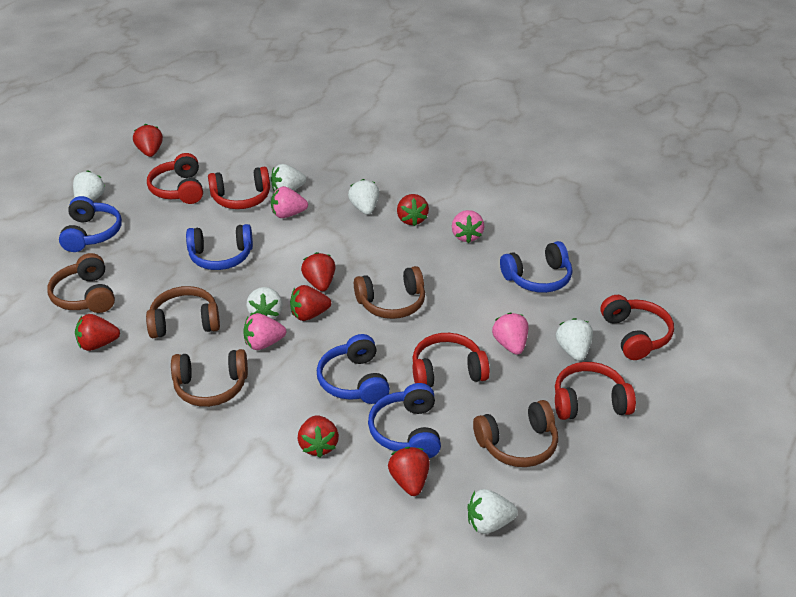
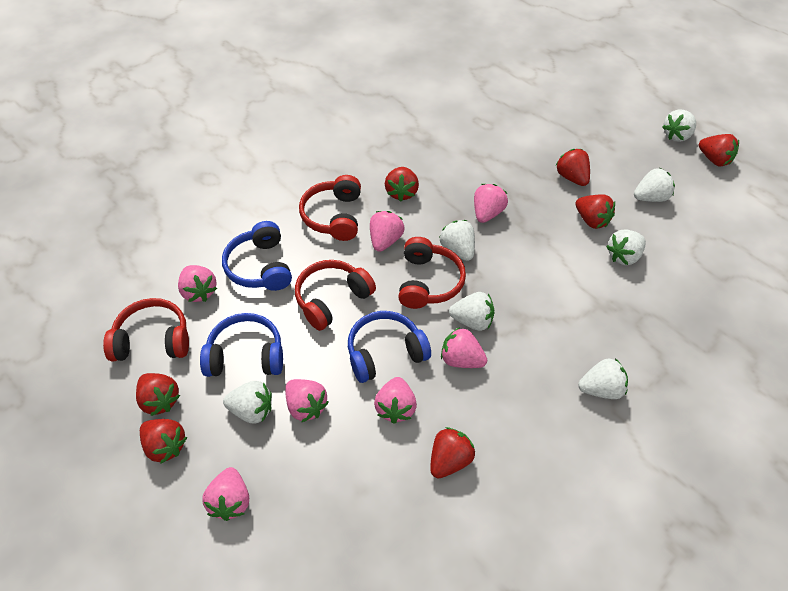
blue headphones: [59,196,122,252] [186,224,253,270] [317,334,390,404] [368,383,441,458] [500,241,572,293] = 5 -> [200,313,283,377] [222,221,292,291] [348,311,431,383] = 3
brown headphones: [47,253,115,313] [146,286,220,338] [171,349,248,407] [354,266,425,319] [473,400,558,467] = 5 -> none = 0
pink strawberry: [243,313,286,350] [271,186,308,218] [452,210,485,243] [492,313,528,355] = 4 -> [178,265,217,302] [202,467,249,521] [285,379,329,423] [370,211,404,252] [374,377,417,424] [441,327,487,368] [474,184,508,223] = 7
red headphones: [147,153,203,204] [208,167,270,209] [412,333,490,388] [555,362,636,420] [601,295,674,360] = 5 -> [103,298,189,361] [295,260,376,331] [299,175,361,241] [398,237,466,309] = 4
white strawberry: [73,170,105,201] [246,287,283,319] [271,164,306,191] [348,179,379,215] [468,489,518,534] [556,318,593,361] = 6 -> [223,381,272,423] [439,220,475,261] [449,292,495,331] [578,358,628,399] [606,229,646,265] [634,168,675,202] [662,109,696,142] = 7

